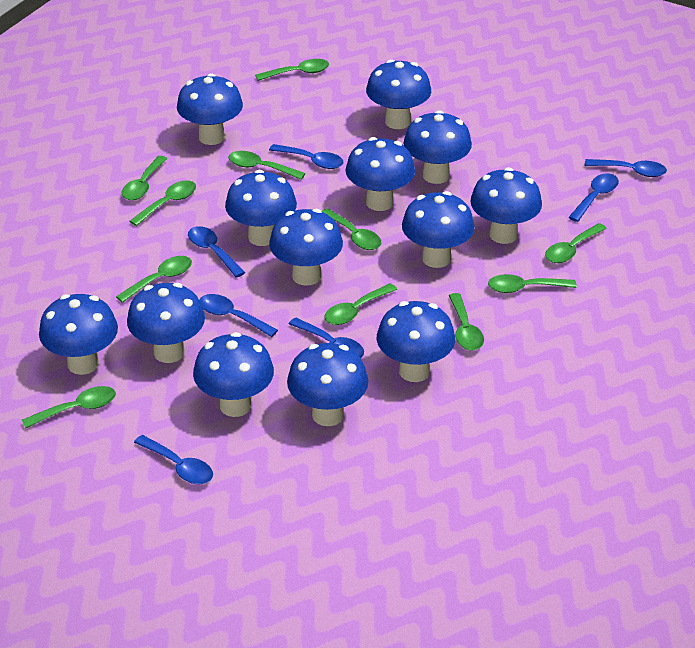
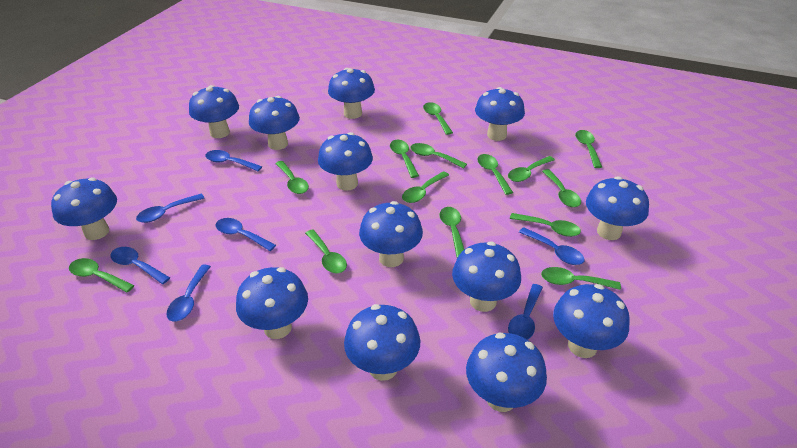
green spoon: [22,386,116,428] [116,256,192,303] [122,156,168,200] [130,180,196,226] [228,151,305,180] [255,59,329,81] [322,208,381,250] [324,283,397,325] [449,293,484,350] [488,274,577,293] [545,223,607,263] = 11 -> [69,258,134,293] [275,161,309,194] [305,230,347,273] [390,140,419,178] [402,171,449,203] [410,143,467,169] [423,102,453,135] [439,207,465,258] [477,154,513,195] [508,156,555,182] [510,213,581,237] [541,267,621,290] [542,169,581,207] [575,130,602,168] = 14

